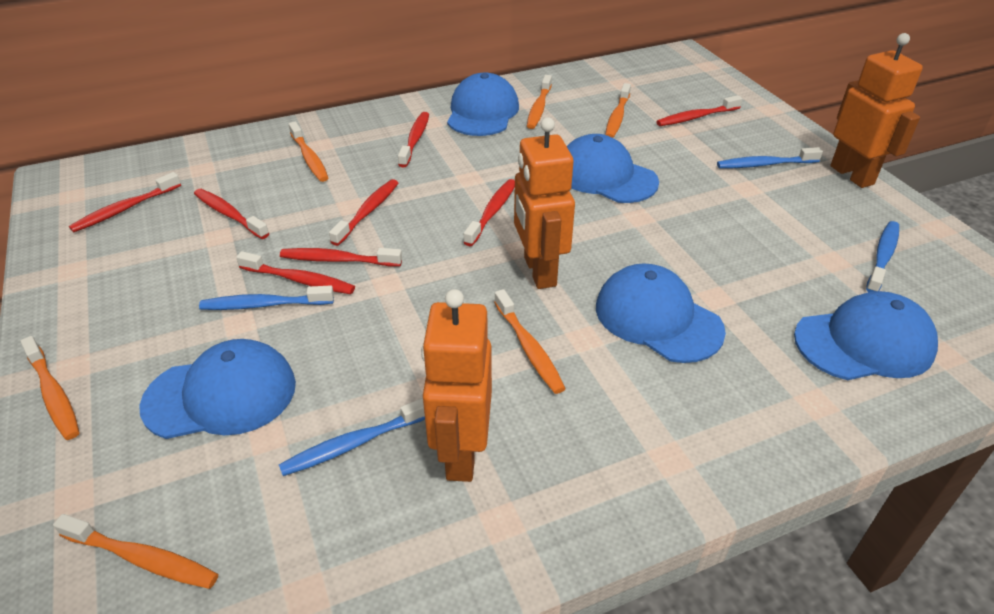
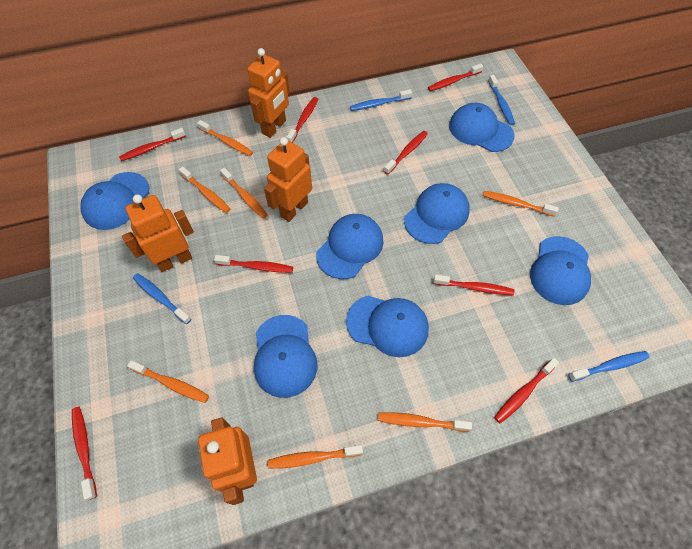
blue cap: [139,339,296,439] [447,73,519,136] [567,134,659,203] [596,263,726,363] [794,291,938,380] = 5 -> [80,172,149,230] [254,315,317,398] [316,214,383,279] [346,296,429,357] [404,183,470,244] [449,103,514,152] [530,236,591,305] = 7
orange robot: [421,289,492,482] [514,117,575,289] [830,33,923,188] = 3 -> [122,194,194,272] [198,417,257,505] [247,48,290,138] [264,137,312,222] = 4
orange toothbrush: [21,336,80,440] [53,514,218,589] [289,122,328,182] [494,289,566,394] [527,75,552,129] [605,83,631,138] = 6 -> [127,360,209,403] [179,166,230,213] [197,120,253,156] [220,168,267,218] [268,445,363,469] [378,412,472,432] [483,191,559,217] = 7

